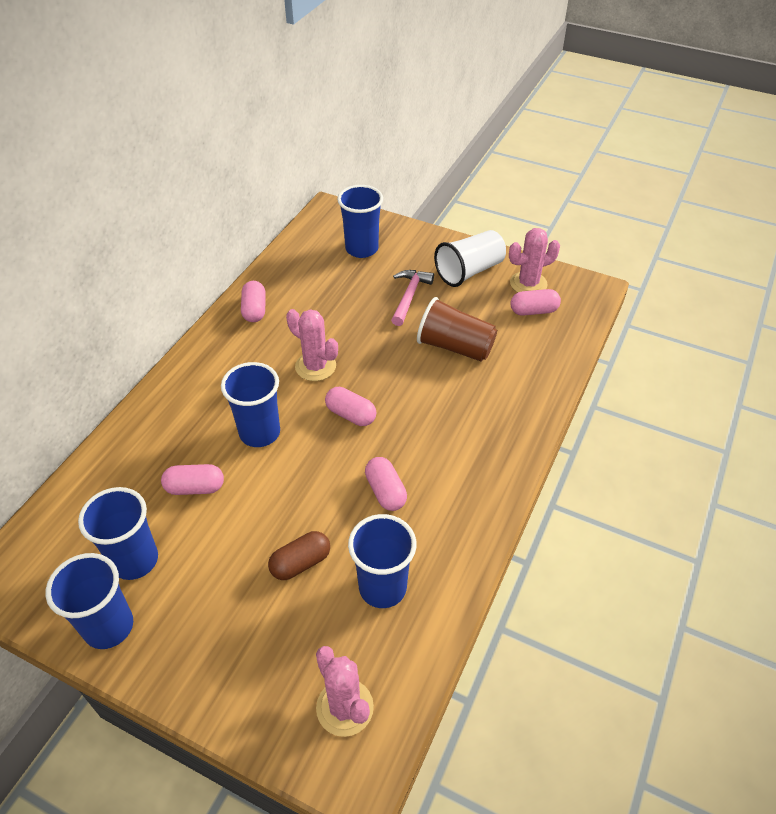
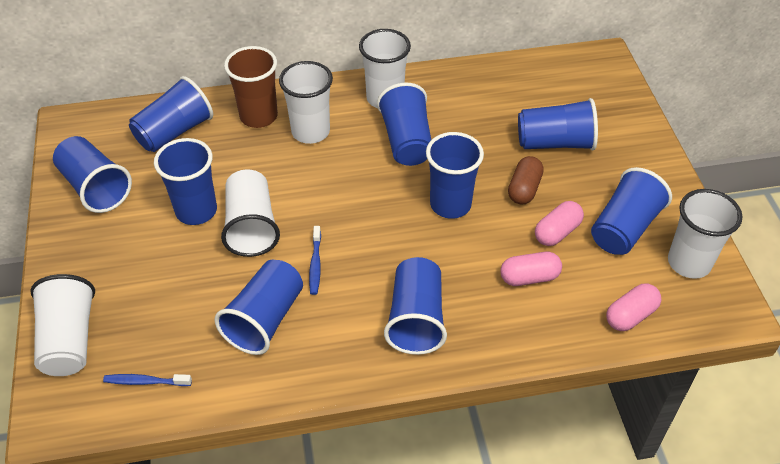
blue cup: [46,553,133,649] [78,487,158,580] [221,362,280,447] [337,185,383,258] [348,514,417,608] = 5 -> [53,136,132,213] [129,76,213,152] [154,138,217,225] [214,260,303,355] [377,83,431,166] [384,257,447,355] [426,132,484,219] [518,98,598,151] [591,167,672,255] = 9
blue toothbrush: none = 0 -> [103,374,192,386] [309,226,321,295] = 2
pink cactus: [286,309,338,381] [316,646,374,737] [509,228,560,292] = 3 -> none = 0
pink capsule: [161,464,224,495] [241,281,266,322] [325,387,377,426] [365,457,407,511] [510,289,561,316] = 5 -> [500,252,562,286] [535,201,584,246] [606,284,662,331] = 3
pink hammer: [391,270,434,326] = 1 -> none = 0
white cup: [434,230,506,287] = 1 -> [30,274,95,376] [221,169,280,257] [279,61,333,144] [359,29,411,108] [668,189,743,279] = 5

